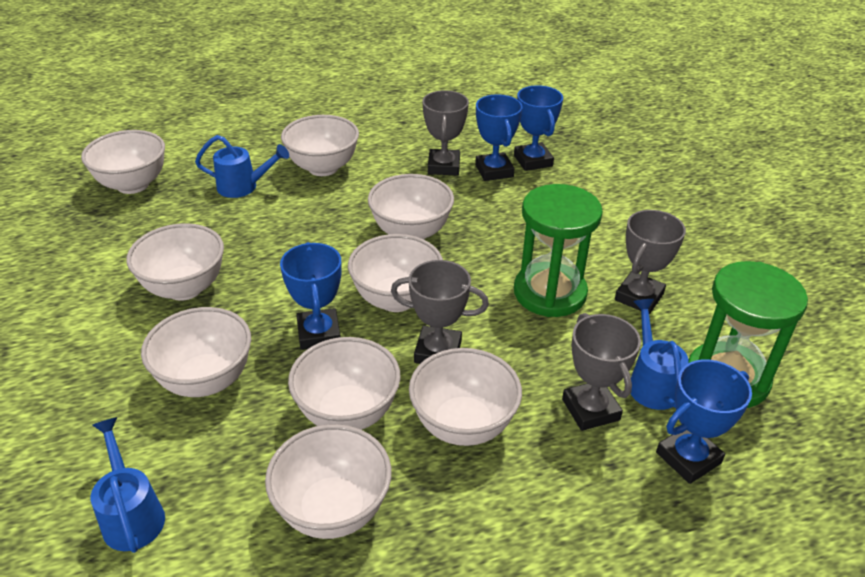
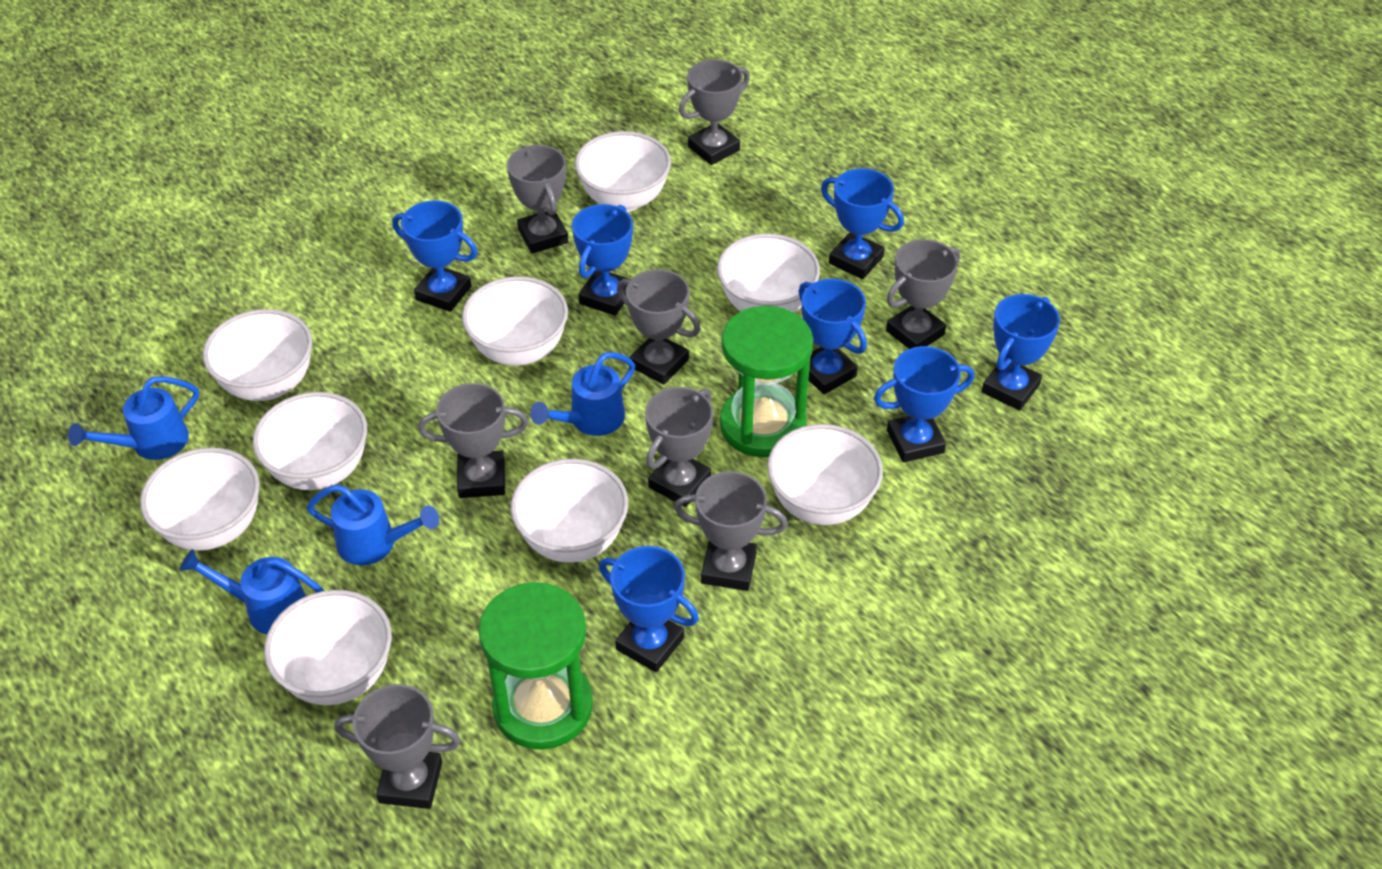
blue trophy: [280,242,342,350] [475,94,522,181] [514,85,563,171] [656,359,752,484] = 4 -> [392,200,478,312] [572,204,633,316] [599,546,699,672] [798,279,867,394] [821,168,904,279] [874,346,974,462] [982,294,1060,411] = 7
blue watering can: [91,417,165,553] [195,135,289,198] [631,299,689,410] = 3 -> [68,376,199,460] [179,549,324,634] [307,485,439,565] [530,352,635,436] = 4
grey trophy: [391,260,489,364] [422,90,469,176] [562,313,641,431] [615,210,686,314] = 4 -> [335,684,461,809] [418,383,528,498] [507,145,568,253] [617,269,700,385] [645,387,713,507] [674,471,788,591] [679,59,750,165] [886,239,960,349] = 8

